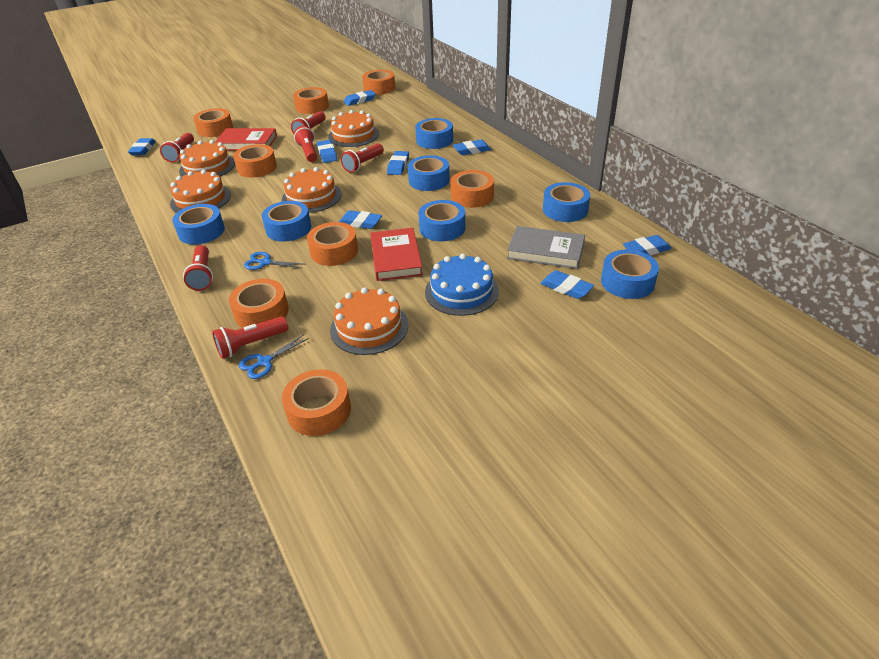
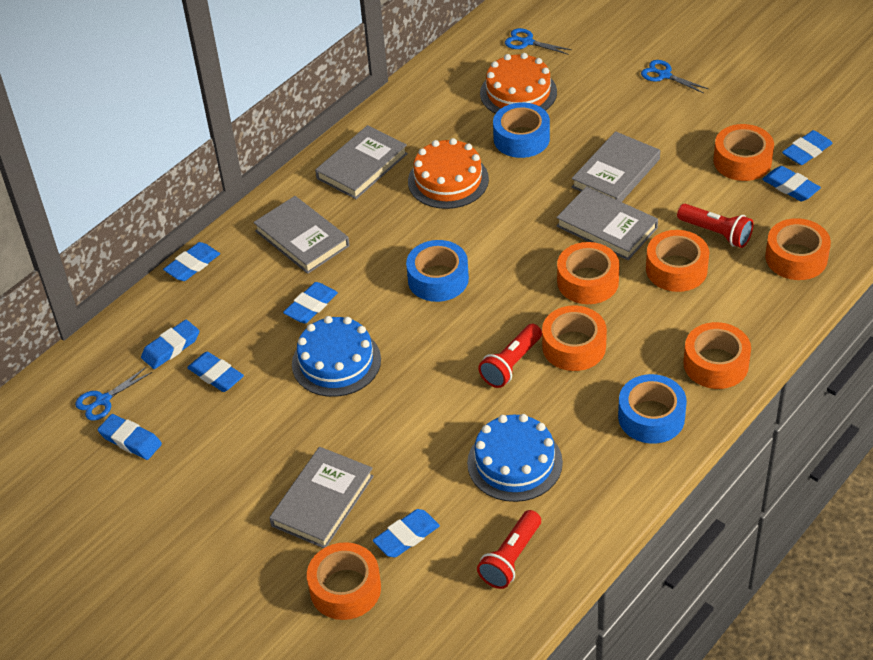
blue cake: [425,254,499,316] = 1 -> [292,316,381,397] [467,414,563,502] = 2
blue scissors: [239,334,309,379] [244,252,303,270] = 2 -> [75,367,152,421] [505,28,572,54] [641,60,708,93] = 3
blue tape: [172,204,225,244] [262,201,311,242] [408,155,450,191] [415,118,453,149] [418,200,465,241] [543,182,590,222] [601,249,659,299] = 7 -> [406,240,469,302] [493,103,550,158] [618,374,687,444] = 3
grey book: [507,226,585,269] = 1 -> [253,196,349,274] [269,447,374,548] [315,125,408,199] [556,186,658,260] [572,131,660,202] = 5
orange cake: [170,170,231,213] [179,140,235,177] [282,167,342,213] [328,110,379,147] [330,287,408,355] = 5 -> [408,138,489,209] [480,53,557,114] = 2
orange tape: [193,108,233,137] [229,279,289,328] [233,144,277,178] [282,369,351,436] [293,87,329,114] [307,222,358,266] [362,70,395,95] [451,170,494,208] = 8 -> [307,542,381,620] [542,306,607,371] [557,242,620,304] [646,230,709,292] [683,322,751,389] [713,124,774,181] [765,218,831,280] = 7
red book: [215,128,277,150] [370,228,423,281] = 2 -> none = 0
red flashlight: [160,133,194,162] [183,245,213,291] [212,316,288,359] [291,111,326,134] [294,126,317,162] [341,143,384,172] = 6 -> [477,510,541,589] [478,324,542,388] [677,204,754,248] = 3

